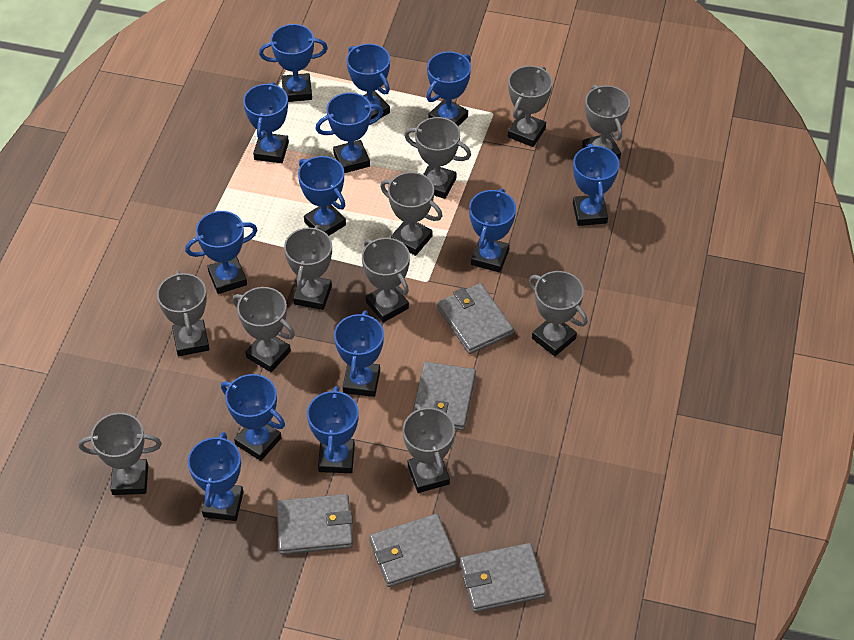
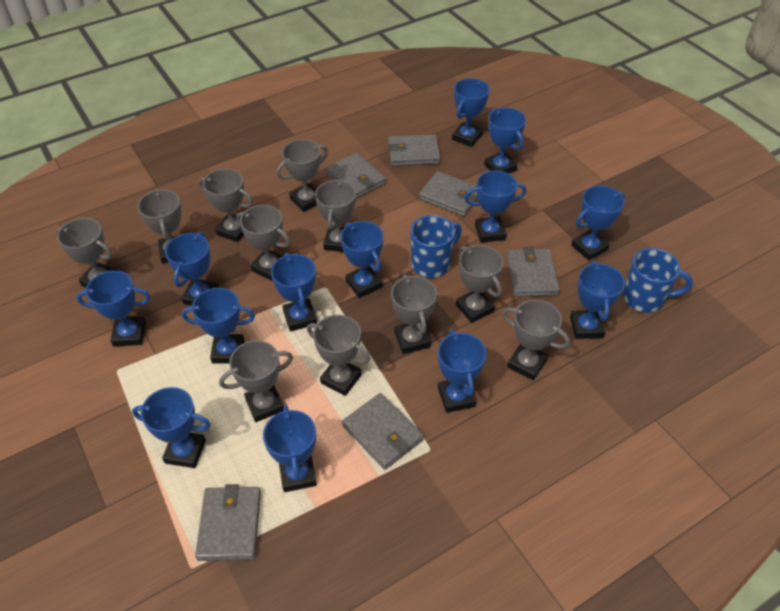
blue mug: none = 0 -> [410,215,462,278] [623,248,693,313] = 2
grey wallet: [276,494,353,555] [369,514,457,587] [412,362,476,430] [437,283,514,354] [460,543,546,612] = 5 -> [195,484,261,561] [325,153,386,199] [342,393,424,470] [388,135,440,166] [419,171,478,216] [506,247,560,297] = 6

